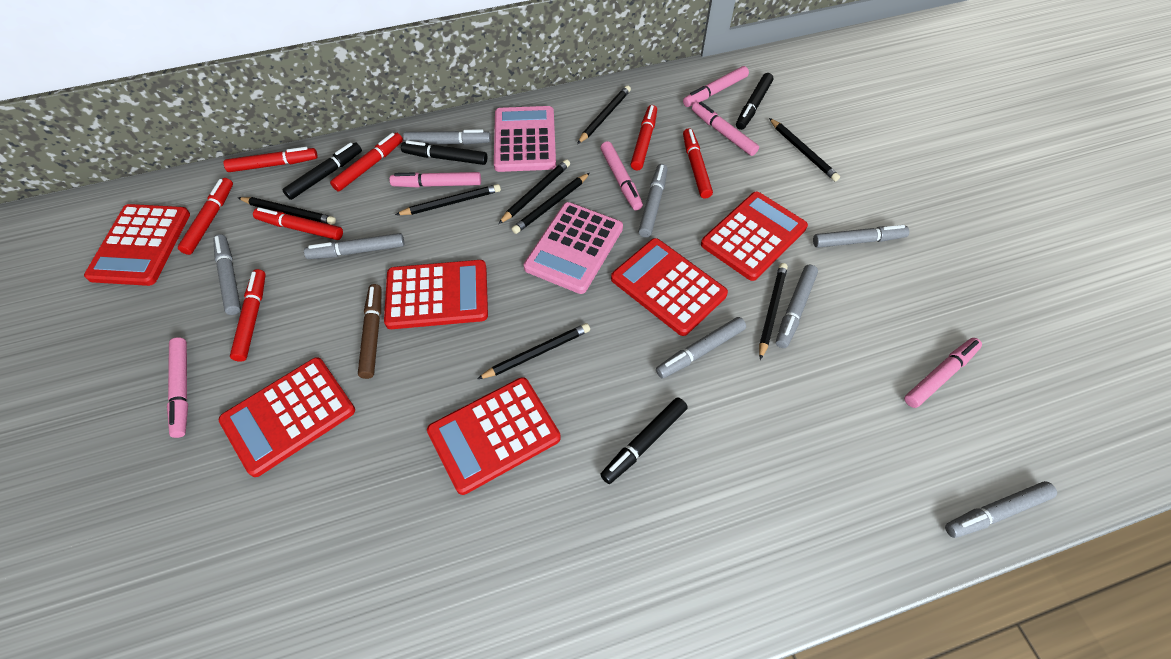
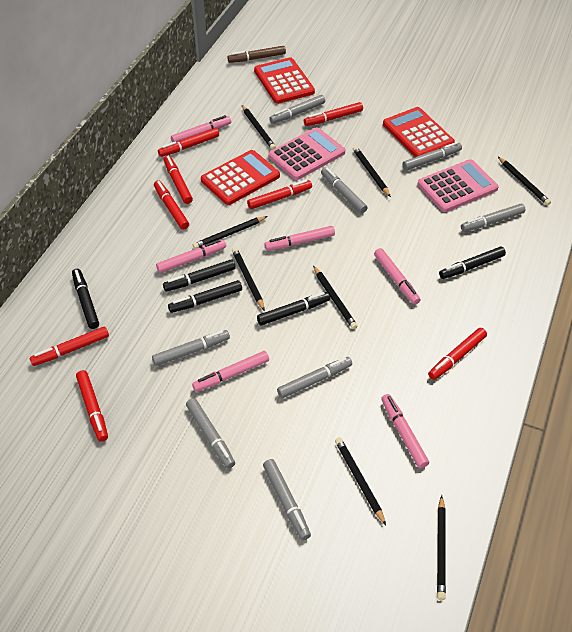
black marker: [282,143,362,200] [401,140,487,165] [600,397,688,484] [736,73,773,130] = 4 -> [72,269,99,329] [163,259,236,291] [168,280,242,313] [257,292,330,326] [439,246,506,279] = 5
red calculator: [84,204,190,286] [219,357,355,477] [384,260,488,329] [427,377,561,495] [611,238,728,336] [701,192,808,281] = 6 -> [201,150,280,205] [254,57,315,104] [383,107,455,157] = 3
red marker: [178,178,233,255] [224,147,318,172] [230,269,266,362] [253,207,343,240] [330,133,403,191] [631,105,657,170] [683,128,713,199] = 7 -> [30,327,109,366] [76,370,108,442] [154,180,189,230] [158,128,219,157] [164,155,193,204] [247,180,312,209] [304,102,363,126] [428,328,487,380] = 8

